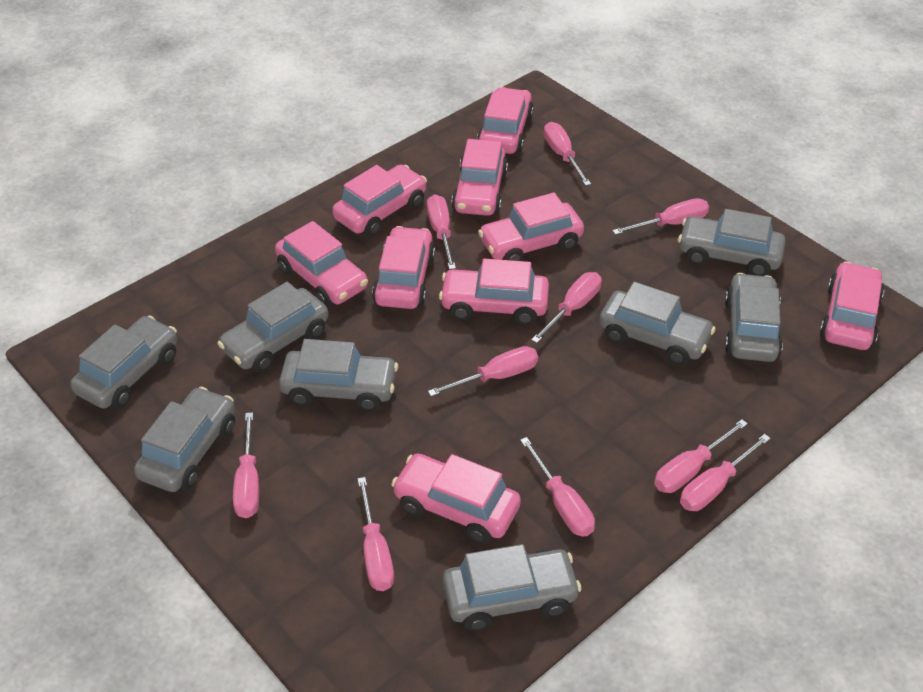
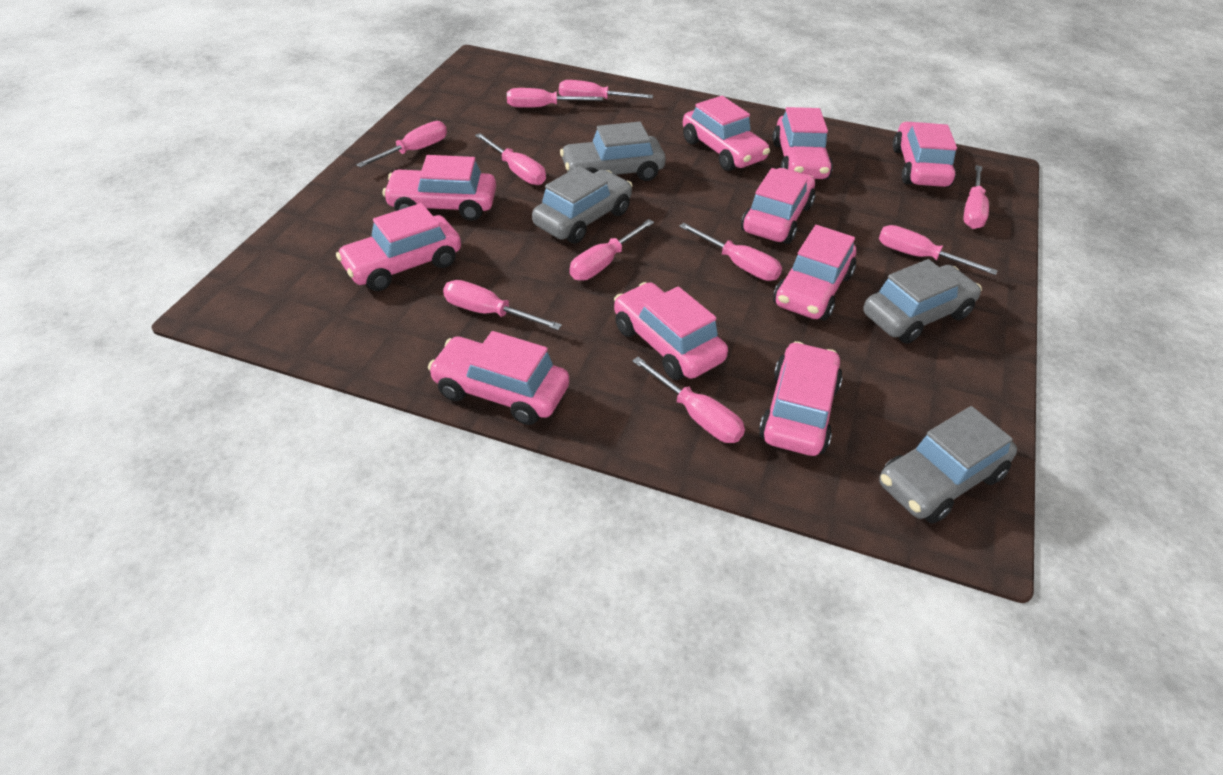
grey car: [70,315,177,409] [134,387,235,492] [217,282,328,372] [279,339,398,411] [443,544,582,630] [599,282,716,365] [678,209,786,276] [725,273,783,362] = 8 -> [532,166,633,244] [560,122,666,181] [863,259,982,344] [879,406,1017,524] = 4
pink car: [275,221,368,307] [332,164,427,236] [372,226,436,309] [391,453,521,543] [439,259,549,325] [451,139,508,216] [477,87,534,154] [478,192,584,261] [820,262,884,350] = 9 -> [336,203,461,291] [382,155,496,221] [428,331,569,425] [614,282,728,380] [683,96,770,171] [741,168,815,244] [759,341,843,456] [772,107,833,179] [773,225,856,321] [893,122,957,187] = 10

